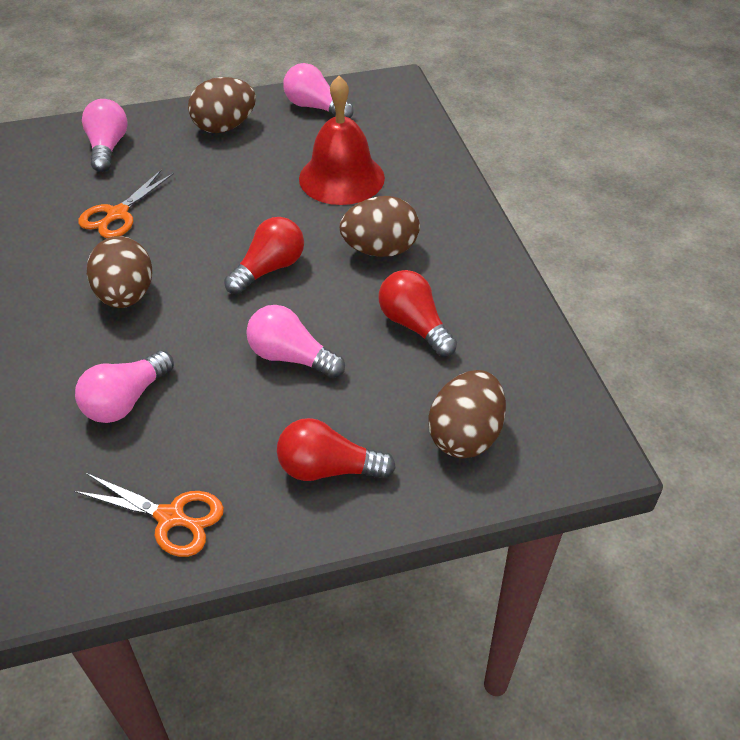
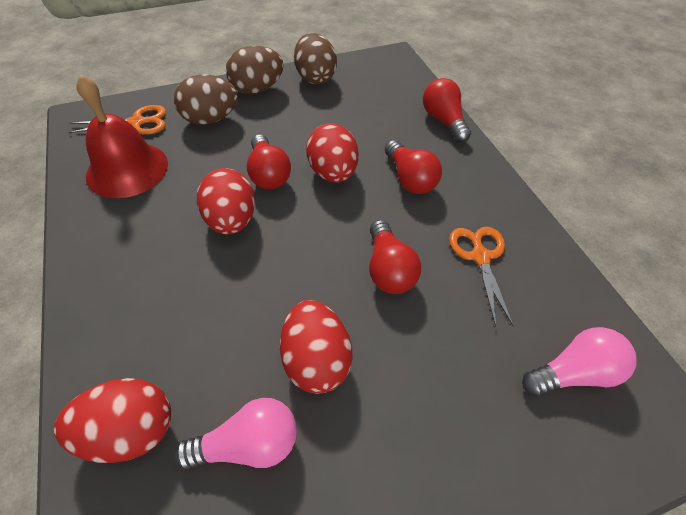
brown egg: [87,236,152,308] [188,77,256,133] [340,196,420,257] [428,370,506,458] = 4 -> [174,75,238,125] [226,46,284,94] [294,33,337,84] = 3
pink light bulb: [75,350,174,423] [82,99,127,172] [246,305,345,378] [283,63,354,118] = 4 -> [174,398,297,470] [522,327,637,397] = 2
red egg: none = 0 -> [54,378,171,463] [197,168,255,234] [280,300,352,394] [306,123,359,183] = 4
red light bulb: [224,217,304,295] [277,418,396,481] [379,270,457,357] = 3 -> [247,135,291,189] [369,220,421,294] [385,140,442,194] [423,78,471,142] = 4

